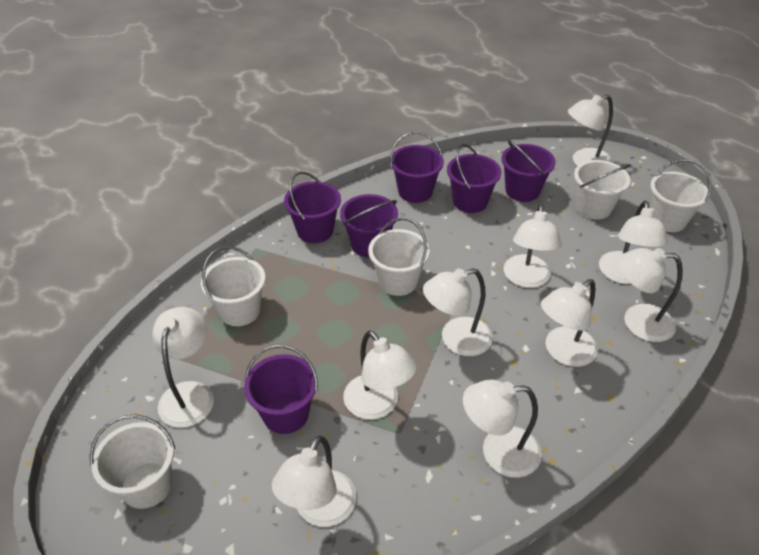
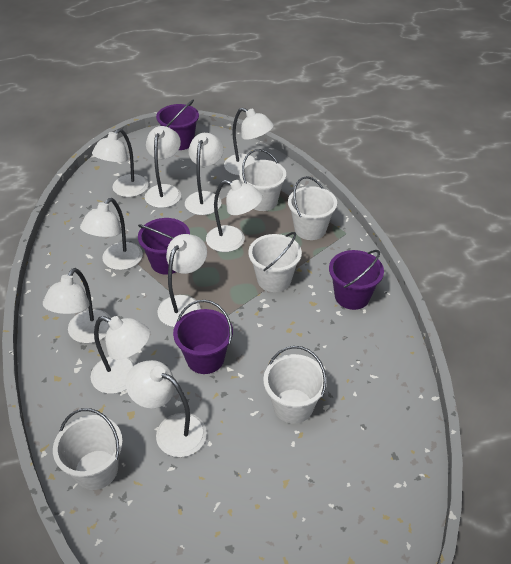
purple bucket: [244,345,318,434] [284,172,341,243] [340,194,398,257] [390,132,444,203] [447,144,501,213] [501,140,556,202] = 6 -> [138,218,190,274] [156,100,199,150] [173,300,233,374] [329,250,384,310] = 4

